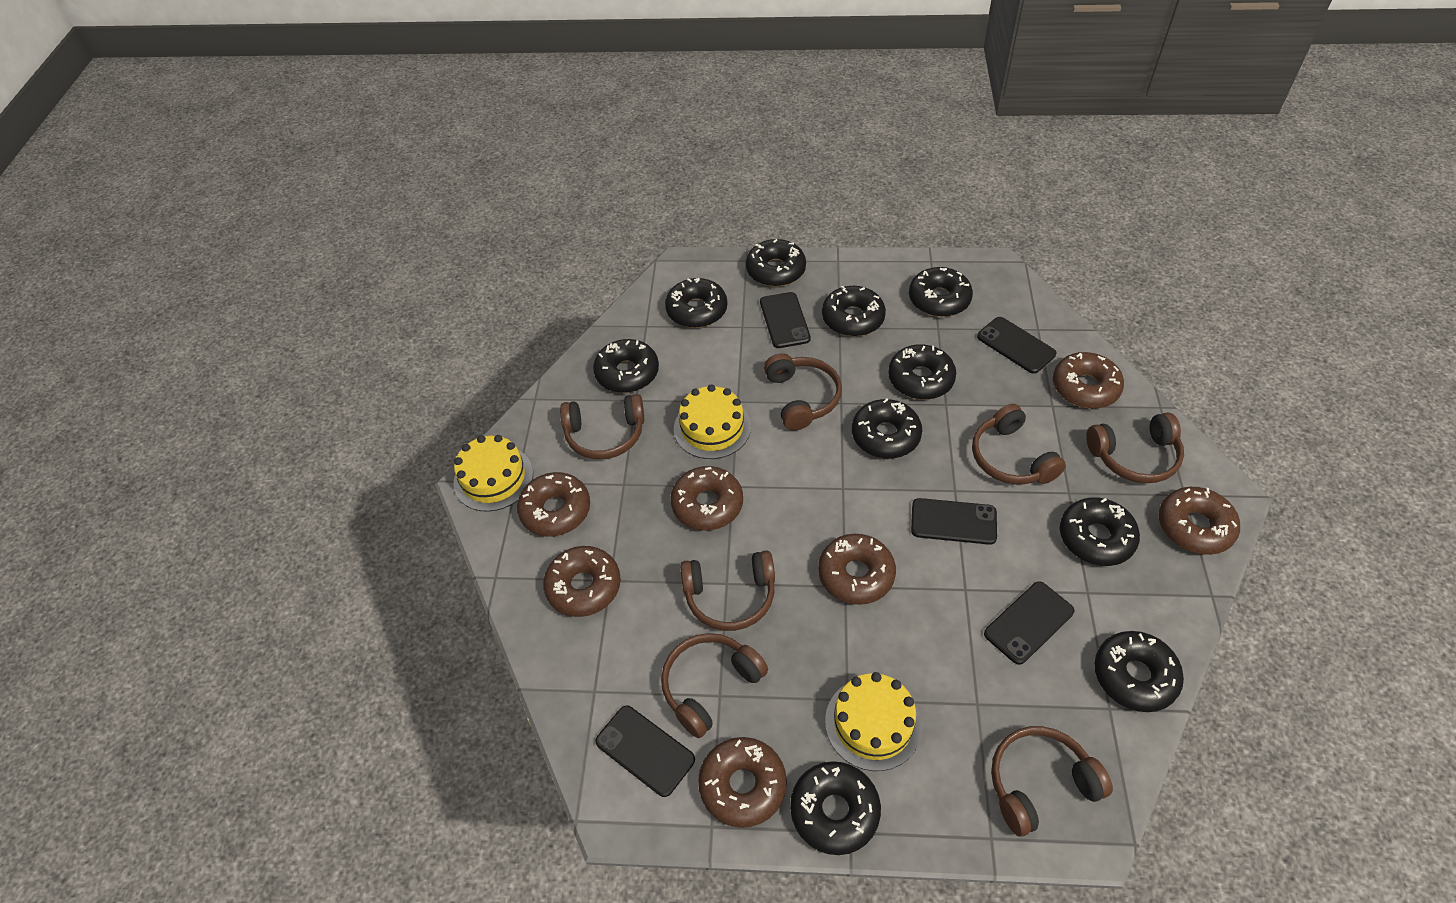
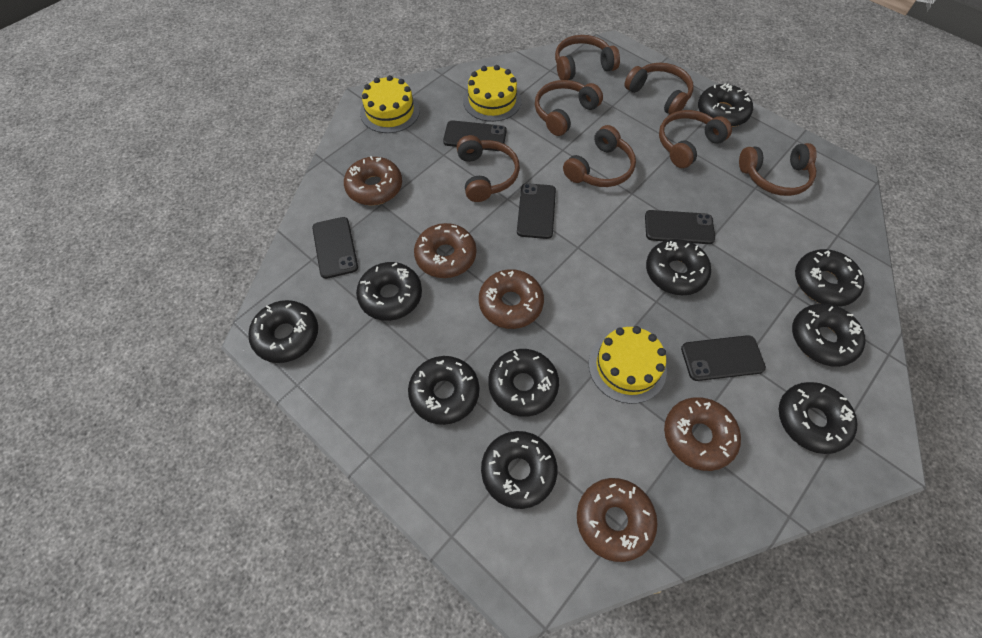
brown donut: [517,472,590,537] [543,546,621,617] [670,466,743,531] [698,737,787,828] [818,534,896,605] [1053,352,1124,409] [1158,487,1240,555] = 7 -> [344,156,402,205] [414,223,476,278] [479,269,544,329] [577,478,658,562] [664,397,741,471] = 5

